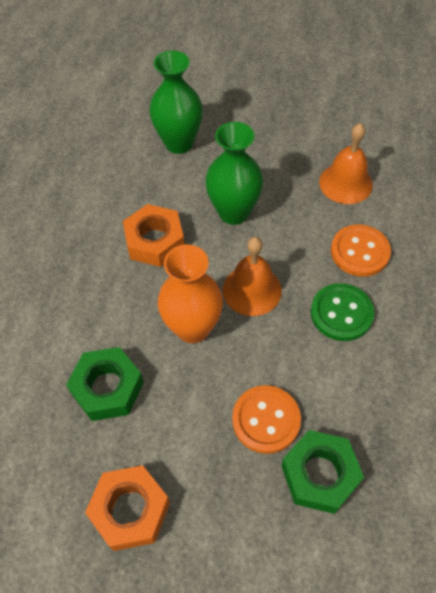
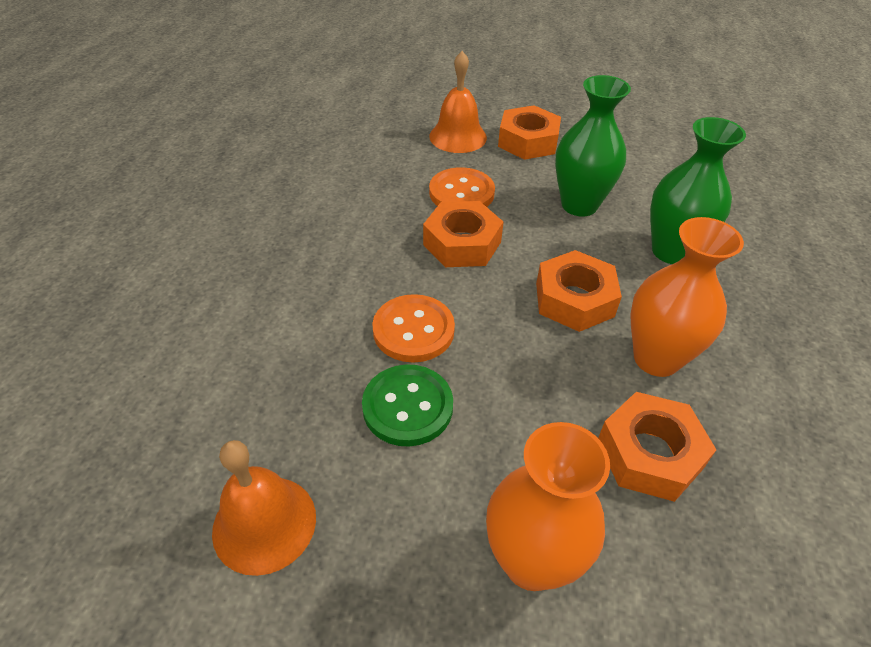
green nut: [66,347,144,421] [281,430,364,514] = 2 -> none = 0
orange nut: [85,465,170,551] [123,204,184,267] = 2 -> [423,201,504,267] [498,105,561,160] [536,250,622,332] [598,392,716,502] = 4
orange vase: [158,244,223,343] = 1 -> [486,422,610,591] [630,217,744,377] = 2

